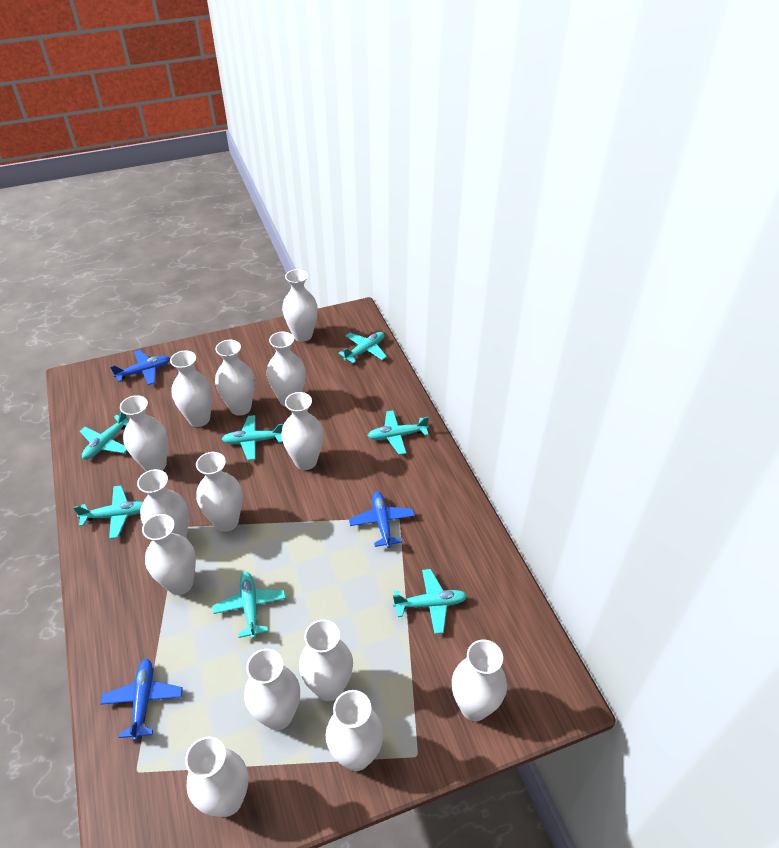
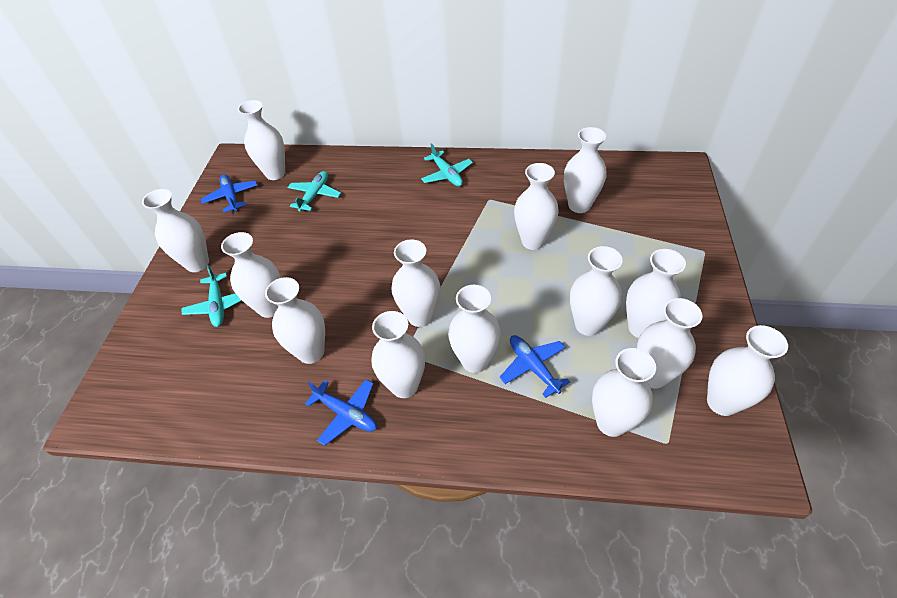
turquoise plane: [73,485,143,539] [80,411,129,459] [213,572,286,638] [222,415,283,460] [339,332,387,364] [368,410,429,455] [393,569,467,634] = 7 -> [182,265,242,327] [287,171,341,212] [421,143,473,186] = 3

